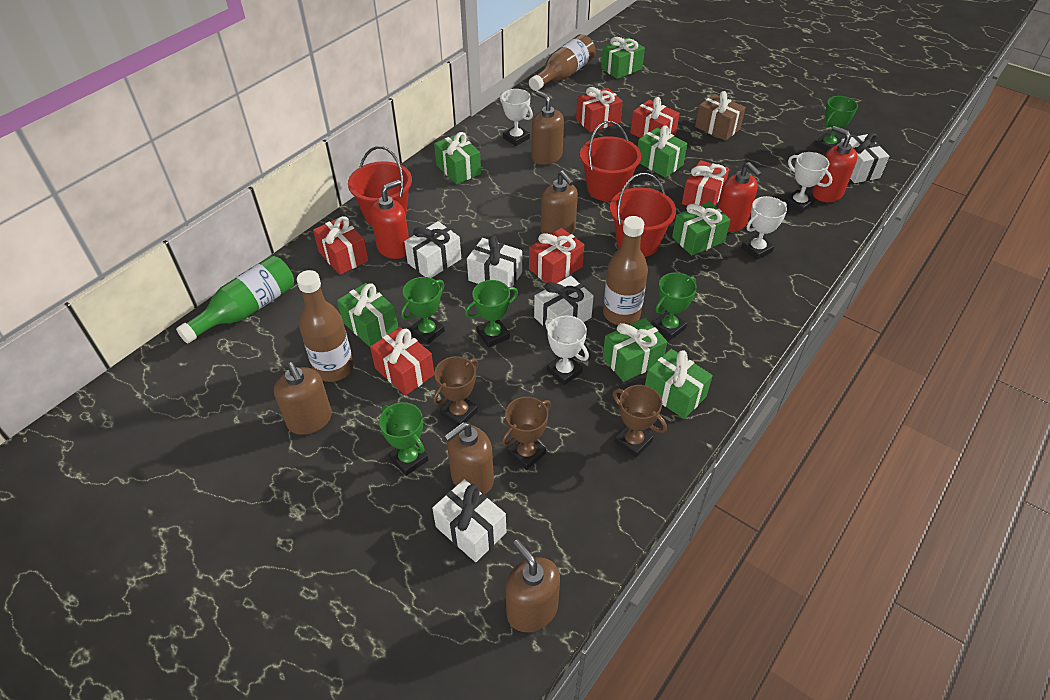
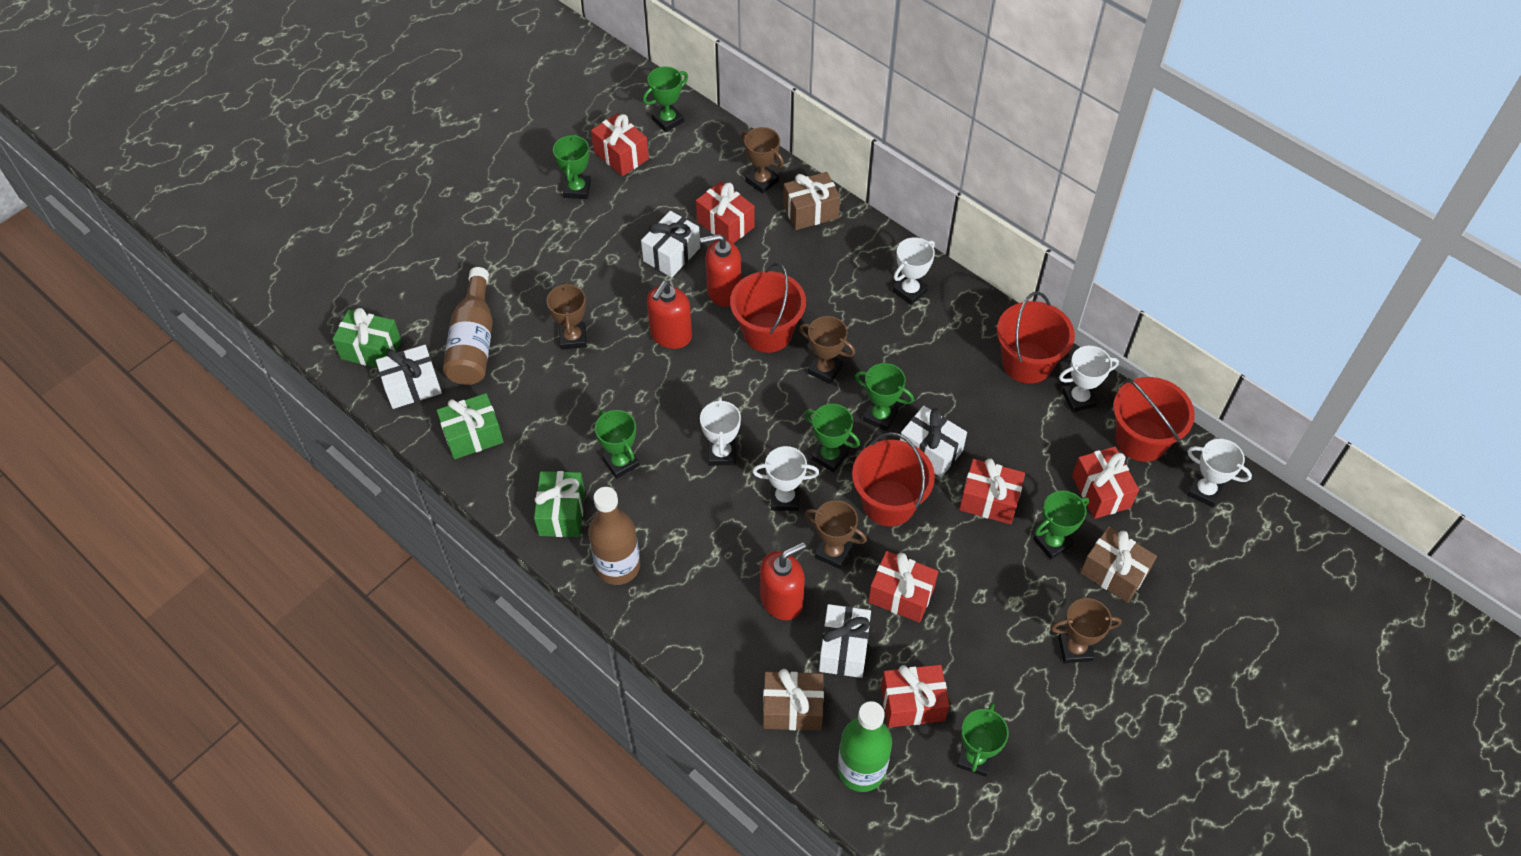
brown bottle: [297,270,354,382] [529,34,596,91] [603,216,648,325] = 3 -> [443,267,493,385] [588,487,640,585] = 2
brown gift: [695,91,746,141] = 1 -> [763,669,824,731] [783,172,840,230] [1080,526,1157,603] = 3
brown soap dispenser: [274,362,332,435] [444,422,494,494] [505,539,560,632] [532,91,564,165] [541,170,578,234] = 5 -> none = 0
brown trophy: [433,356,478,426] [502,397,551,470] [612,385,667,458] = 3 -> [546,282,587,350] [741,127,784,194] [799,316,855,384] [805,500,867,569] [1051,598,1122,663] = 5
green gift: [337,283,399,347] [434,132,481,184] [601,37,645,79] [603,318,667,382] [638,126,687,178] [645,349,713,419] [672,202,730,256] = 7 -> [332,308,402,368] [436,393,504,459] [534,471,585,537] = 3
green trophy: [379,402,428,476] [401,277,445,345] [465,280,518,348] [652,272,697,340] [815,96,858,151] = 5 -> [553,134,591,199] [595,410,640,479] [643,66,688,132] [805,404,860,472] [855,363,914,431] [956,703,1009,777] [1033,491,1089,560] = 7
red bucket: [348,146,412,227] [580,121,641,201] [610,173,676,257] = 3 -> [730,263,806,353] [852,432,935,526] [997,292,1075,384] [1113,377,1195,462] = 4
white gift: [404,221,461,278] [432,479,506,562] [467,235,522,287] [534,276,594,329] [841,133,889,183] = 5 -> [376,345,442,409] [641,211,700,277] [819,604,871,678] [900,406,967,478] = 4
white trophy: [500,89,533,146] [545,316,589,385] [741,196,787,260] [785,152,832,213] = 4 -> [700,397,741,466] [752,446,819,511] [893,237,935,305] [1059,346,1119,412] [1187,439,1252,507] = 5

